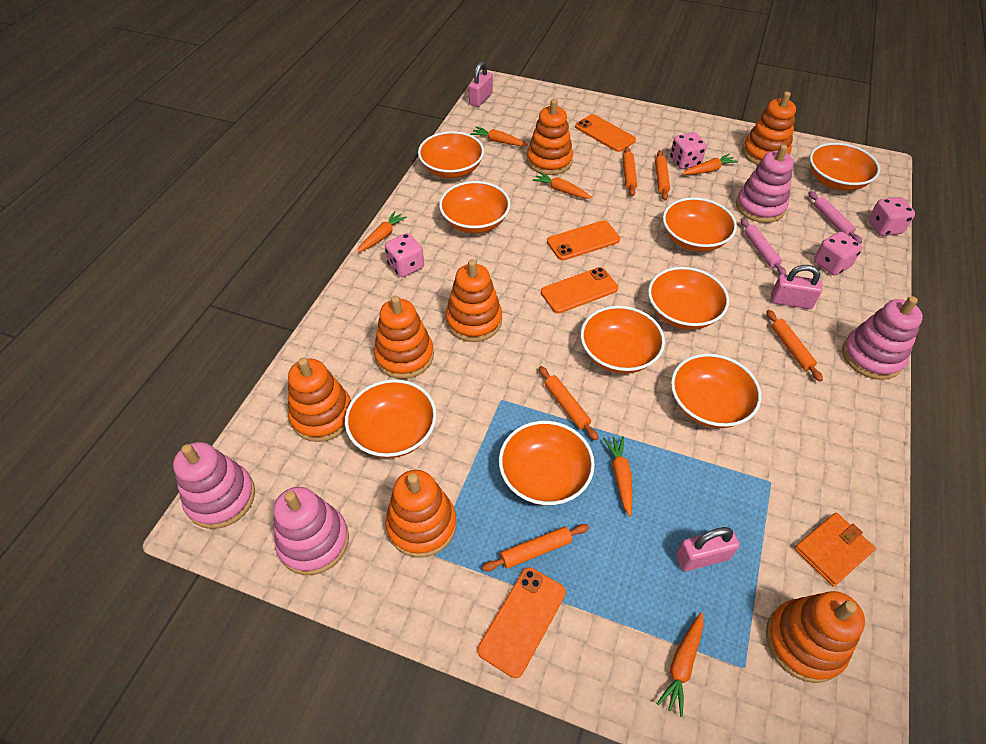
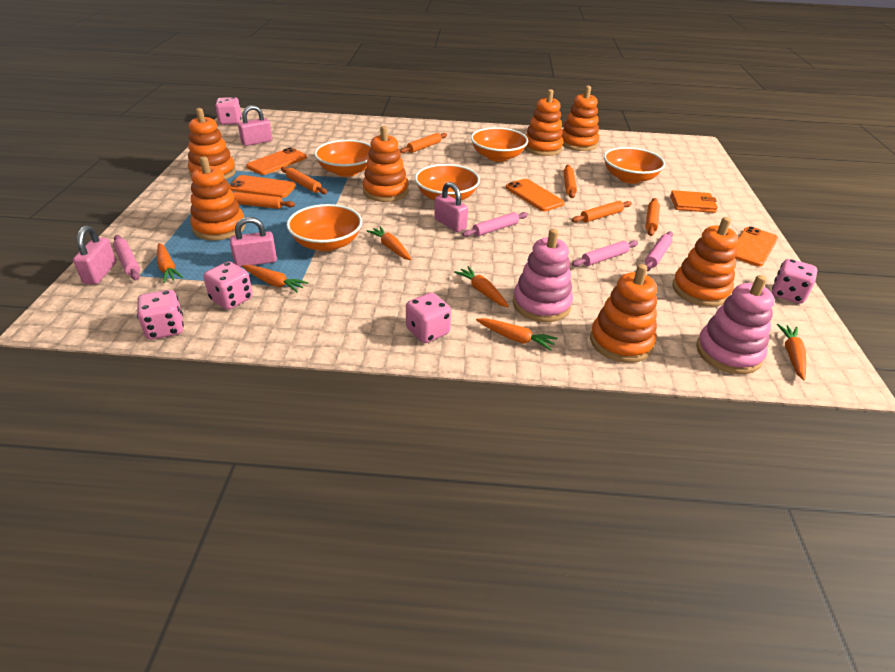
orange bowl: [345,379,437,458] [418,131,484,178] [439,181,510,233] [499,421,595,505] [581,306,665,374] [648,267,729,330] [663,197,737,252] [671,354,762,428] [810,143,880,191] = 9 -> [287,204,362,251] [314,140,371,177] [415,164,480,200] [471,127,528,162] [604,147,665,184] = 5
orange rolling pin: [482,524,589,571] [539,366,598,440] [622,147,637,196] [655,150,670,201] [766,310,823,382] = 5 -> [233,192,295,209] [281,167,327,194] [400,133,447,153] [563,164,577,198] [572,201,632,222] [645,198,660,236] = 6
pink dice: [385,233,424,277] [670,132,707,169] [814,232,862,276] [868,197,915,236] = 4 -> [137,290,184,339] [203,261,253,310] [215,97,242,125] [406,293,451,343] [772,259,817,303] = 5
pink padlock: [469,61,493,107] [676,527,740,571] [771,265,822,309] = 3 -> [73,226,116,284] [230,217,277,267] [238,105,272,146] [435,182,468,232] = 4
pink rolling pin: [741,218,786,274] [809,191,862,244] = 2 -> [113,235,140,280] [462,212,528,237] [572,240,638,267] [645,231,673,271] = 4
pink stacking toy: [173,442,255,529] [273,487,349,575] [736,144,794,223] [842,296,923,380] = 4 -> [513,229,573,322] [696,275,775,374] = 2

